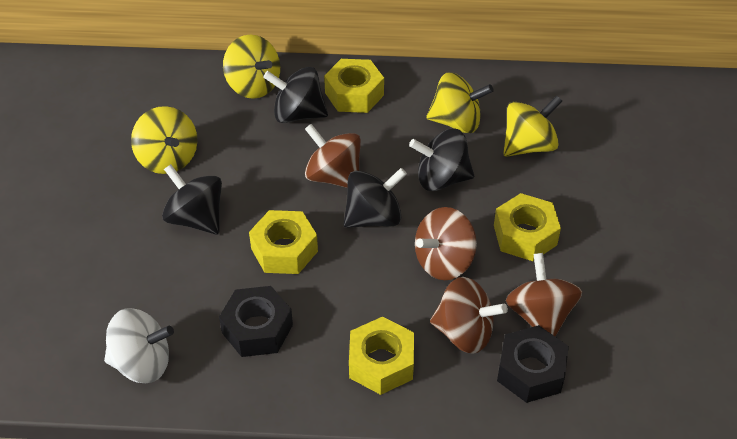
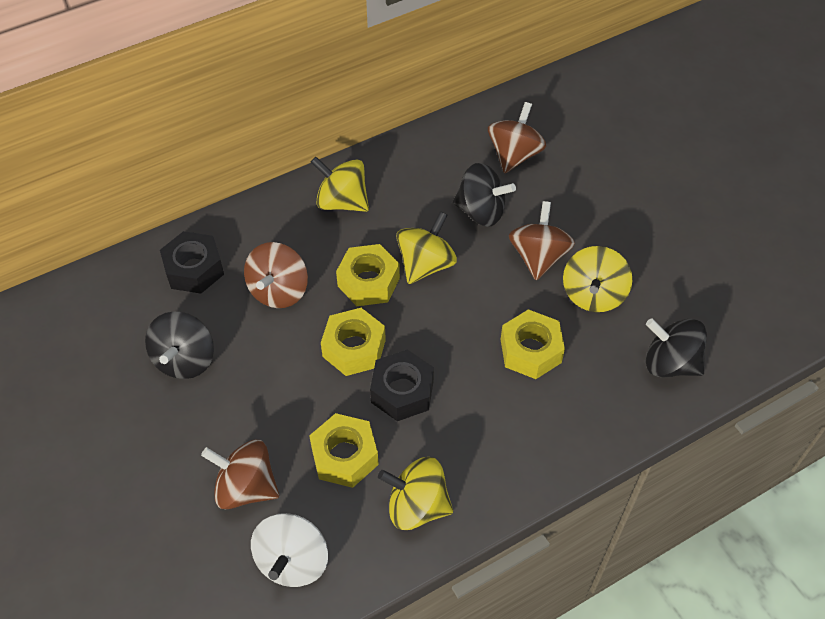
black spinning top: [162,164,222,235] [263,67,328,123] [344,168,407,228] [409,129,474,191] = 4 -> [145,312,214,379] [452,163,516,227] [646,318,707,377] = 3

